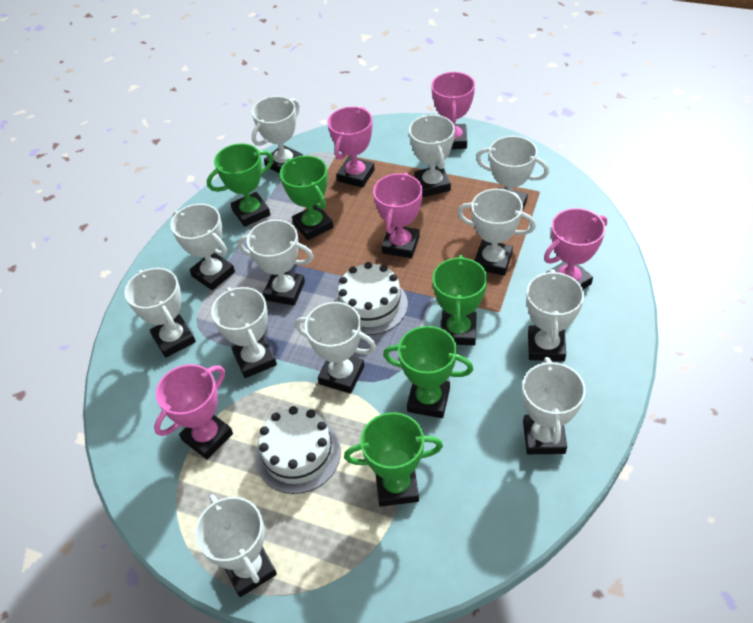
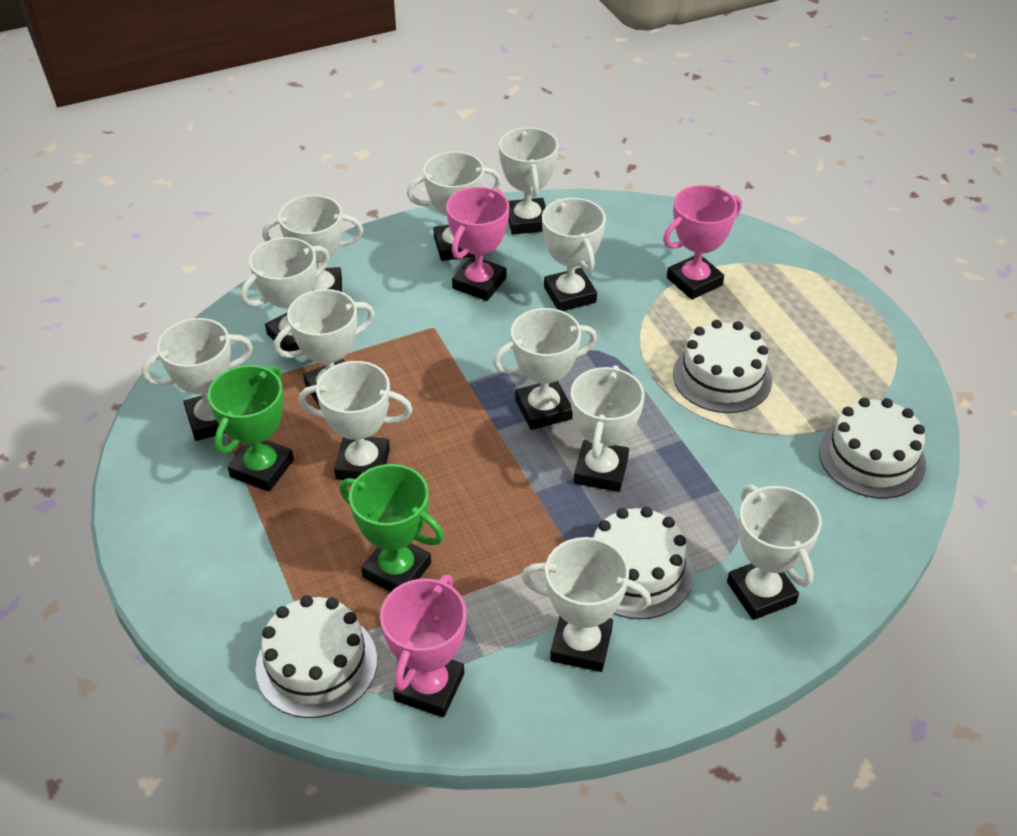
green trophy: [207,143,274,227] [280,156,333,240] [344,412,443,507] [383,326,473,418] [432,255,488,346] = 5 -> [208,365,294,491] [339,464,444,592] = 2
pink trophy: [154,364,233,459] [328,107,375,188] [373,173,422,258] [431,72,475,149] [544,208,607,289] = 5 -> [380,575,466,717] [446,187,509,301] [663,185,742,299] = 3
white cake: [256,406,341,494] [334,262,408,335] = 2 -> [256,595,377,718] [593,507,693,619] [673,320,772,413] [819,398,926,498] = 4

